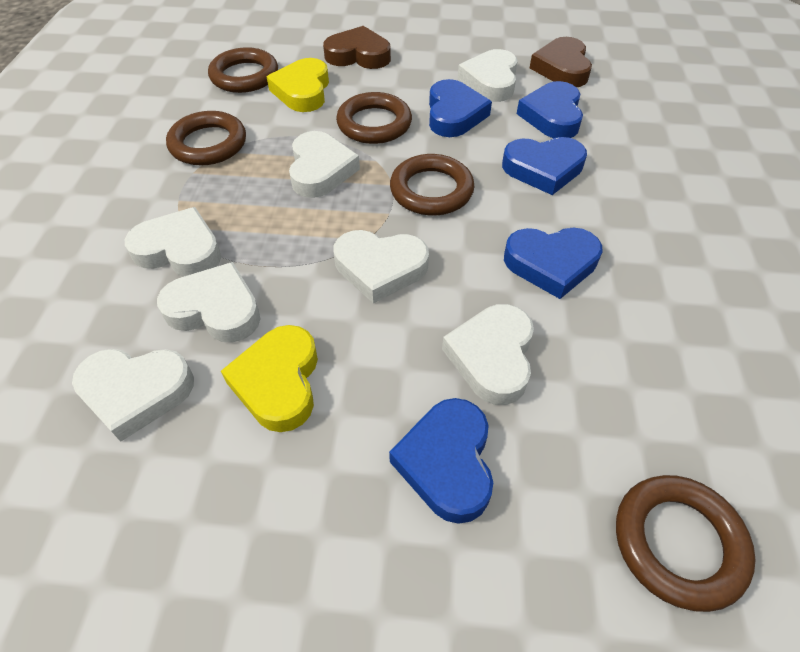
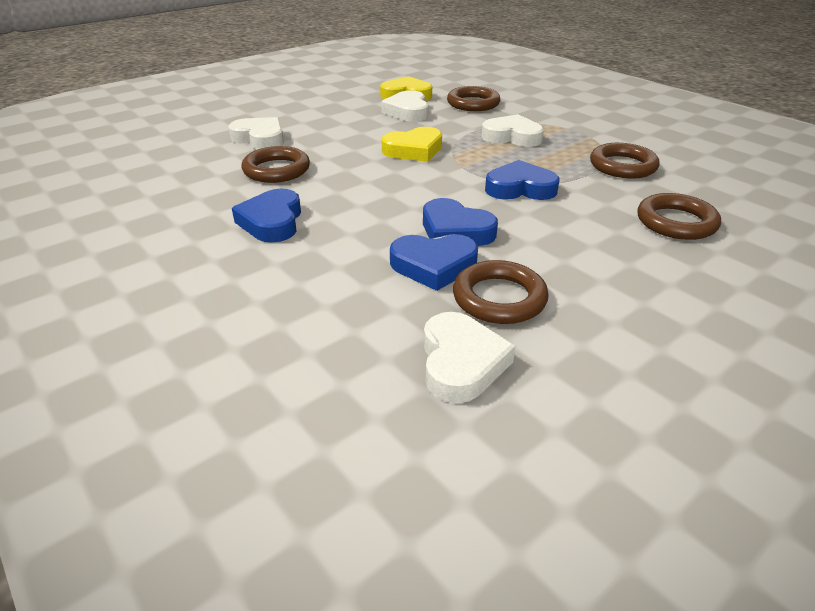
blue heart: [389,398,493,524] [429,79,492,137] [502,137,587,195] [504,228,602,299] [517,81,583,138] = 5 -> [232,189,301,243] [390,234,478,291] [423,198,498,246] [485,160,560,200] = 4
brown heart: [323,26,391,69] [530,37,592,87] = 2 -> none = 0
white heart: [72,349,194,442] [125,207,221,277] [157,262,260,343] [289,131,360,198] [334,230,429,303] [442,304,534,405] [457,49,518,102] = 7 -> [228,117,284,149] [381,90,428,122] [424,312,515,403] [481,114,544,147] = 4

